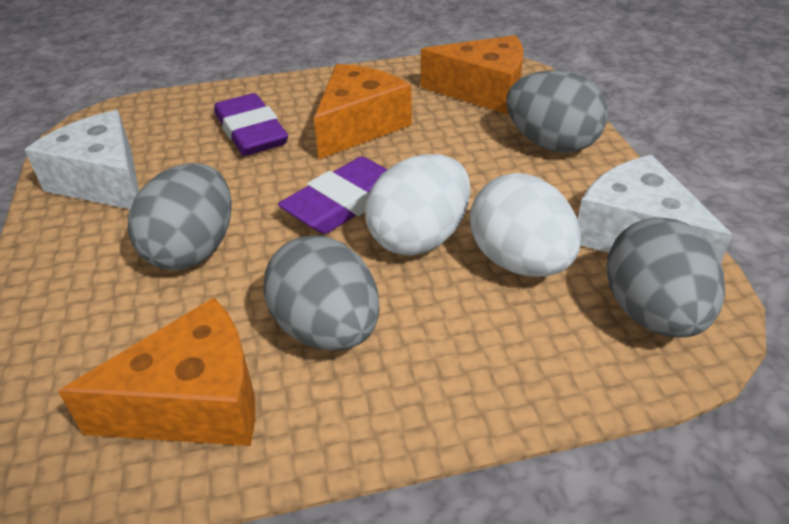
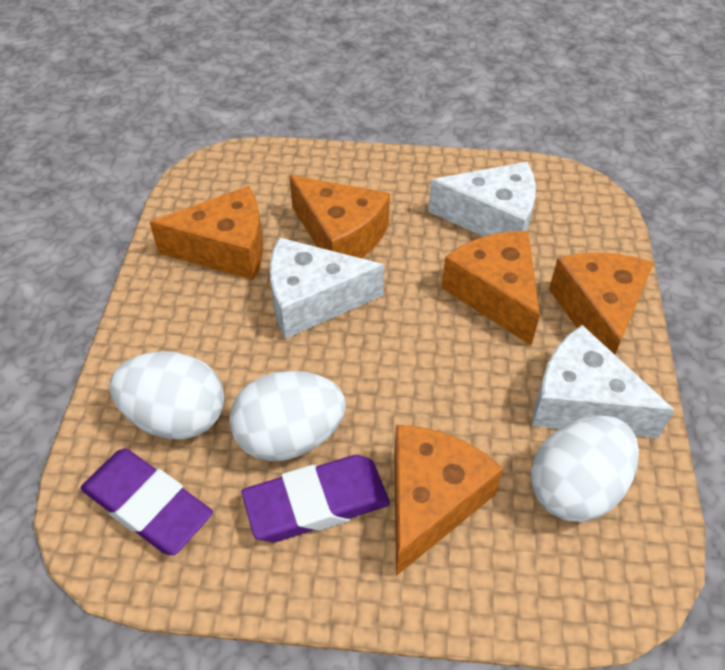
grey egg: [127,163,232,270] [263,235,380,351] [506,71,608,153] [606,217,725,337] = 4 -> none = 0
orange cheese: [58,297,255,446] [314,64,412,159] [421,35,524,114] = 3 -> [150,186,263,280] [289,175,390,258] [394,425,503,576] [441,231,540,345] [549,253,654,354] = 5
white cheese: [25,110,139,209] [578,155,732,263] = 2 -> [270,237,384,339] [428,162,536,237] [532,325,675,438] = 3
white egg: [365,154,470,256] [470,173,581,277] = 2 -> [109,351,224,439] [229,371,346,461] [531,415,639,522] = 3

